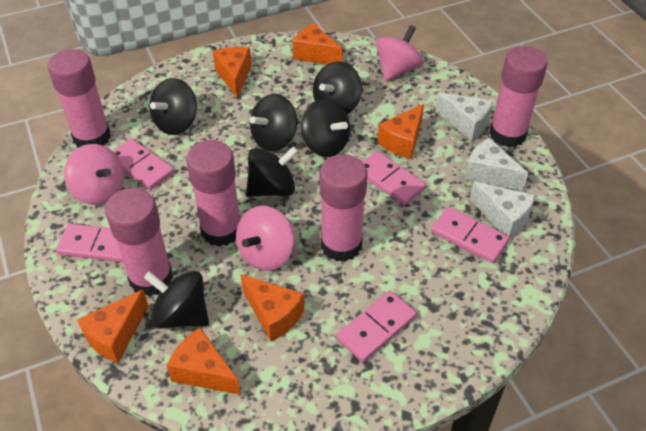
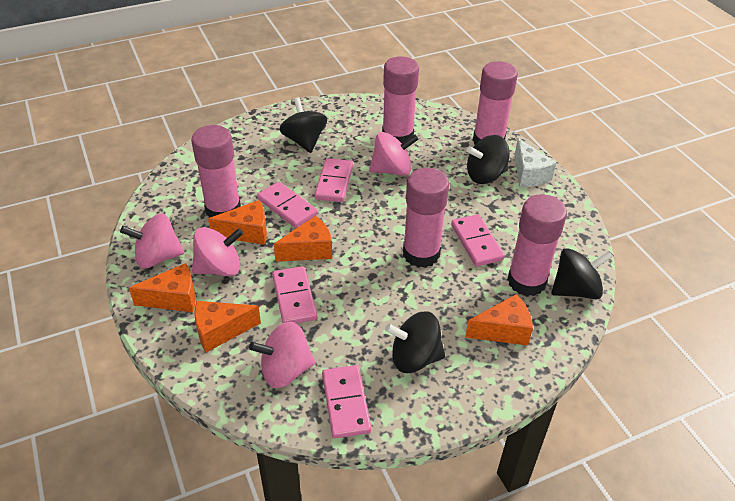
black spinning top: [144,271,209,329] [149,78,197,135] [246,146,298,197] [250,94,297,152] [301,99,350,157] [313,61,362,114] = 6 -> [279,97,327,153] [385,312,445,373] [466,135,510,184] [551,248,613,299] = 4
orange cheese: [77,290,148,363] [167,328,241,395] [213,47,252,98] [241,274,304,342] [293,23,343,64] [378,104,424,159] = 6 -> [129,263,196,312] [194,301,261,352] [208,200,267,245] [274,216,332,262] [465,294,533,345] = 5
pink spinning top: [64,144,124,205] [236,206,294,271] [376,25,423,81] = 3 -> [120,214,185,269] [192,227,243,276] [249,322,316,388] [369,132,419,176] = 4
white cheese: [435,92,493,141] [464,138,528,191] [470,182,535,238] = 3 -> [514,138,556,187] = 1

